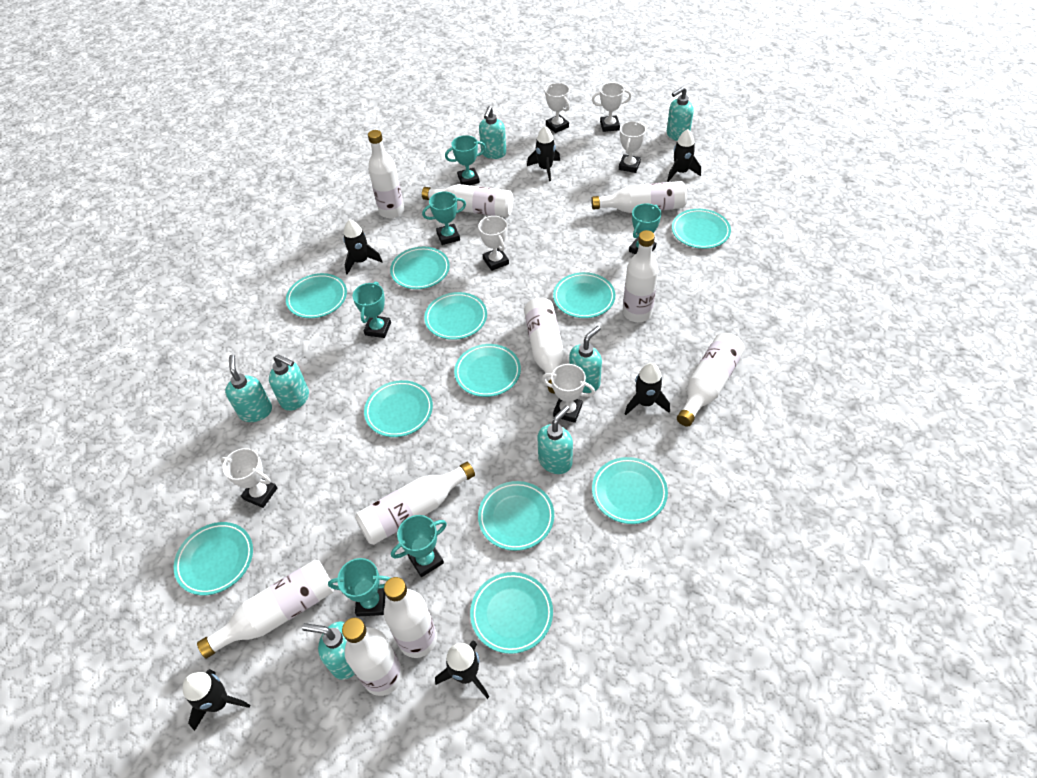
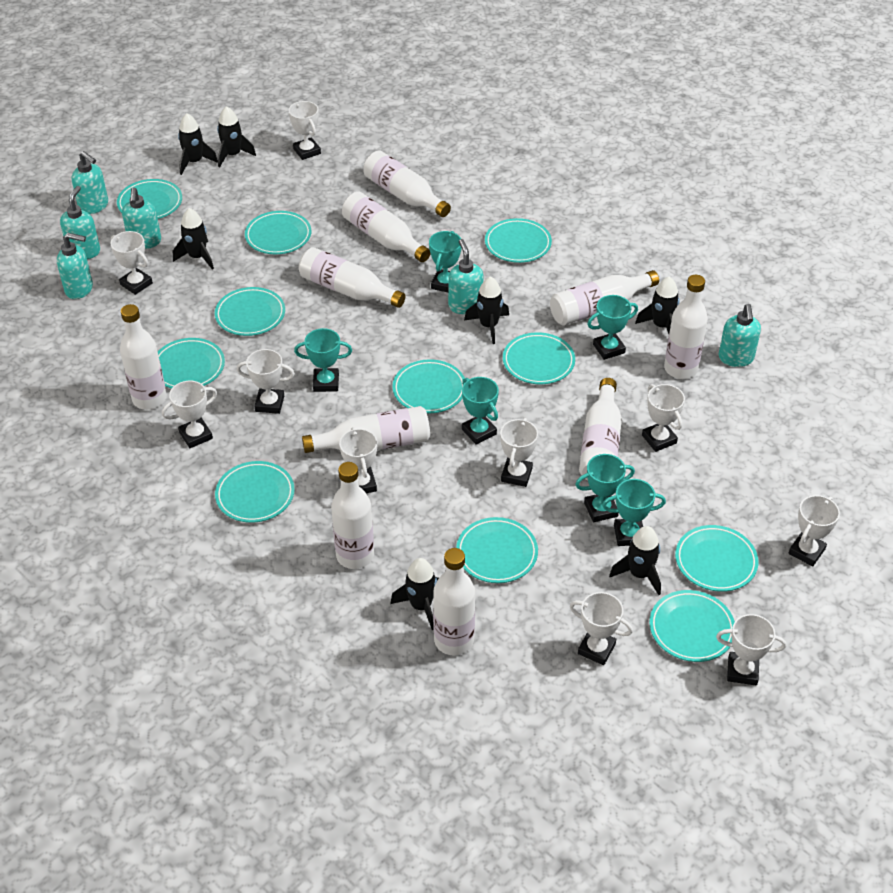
black rocket: [183,669,250,731] [343,219,383,275] [435,640,489,699] [527,126,560,181] [625,363,670,415] [667,129,701,182] = 6 -> [173,208,214,270] [178,113,218,175] [217,106,256,168] [390,558,439,630] [464,276,509,344] [609,526,661,595] [635,277,680,334] = 7
turquoise soap dispenser: [225,355,272,422] [269,354,309,411] [302,621,355,680] [479,106,507,159] [537,405,573,474] [569,326,602,393] [667,86,694,141] = 7 -> [57,233,93,299] [60,186,100,259] [72,151,108,214] [122,187,161,249] [448,239,483,314] [719,304,761,367] = 6
white trophy: [221,448,277,508] [478,216,509,271] [542,364,595,423] [545,83,570,133] [592,82,632,132] [619,121,646,173] = 6 -> [110,231,153,295] [162,381,217,448] [237,349,295,414] [288,101,321,160] [339,427,377,493] [500,418,538,487] [570,592,633,665] [642,384,685,452] [716,614,786,685] [788,495,840,566] = 10

